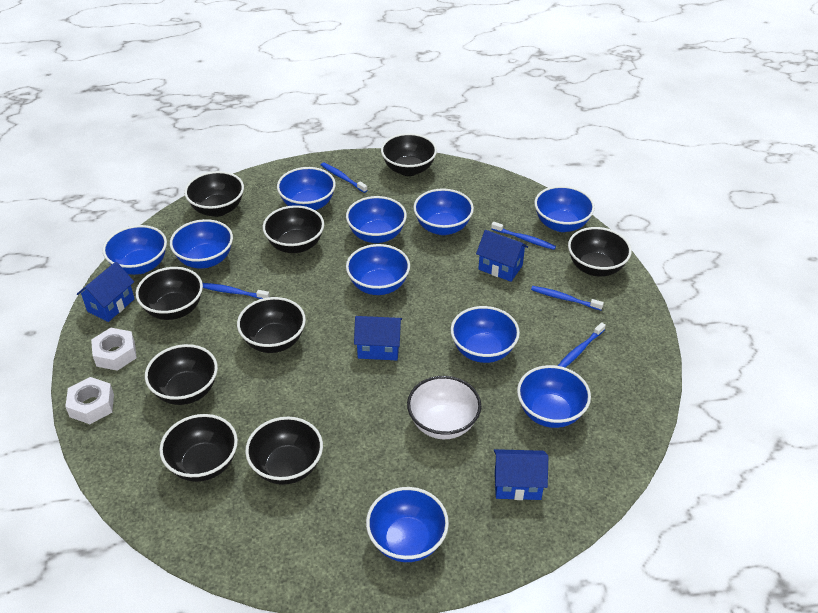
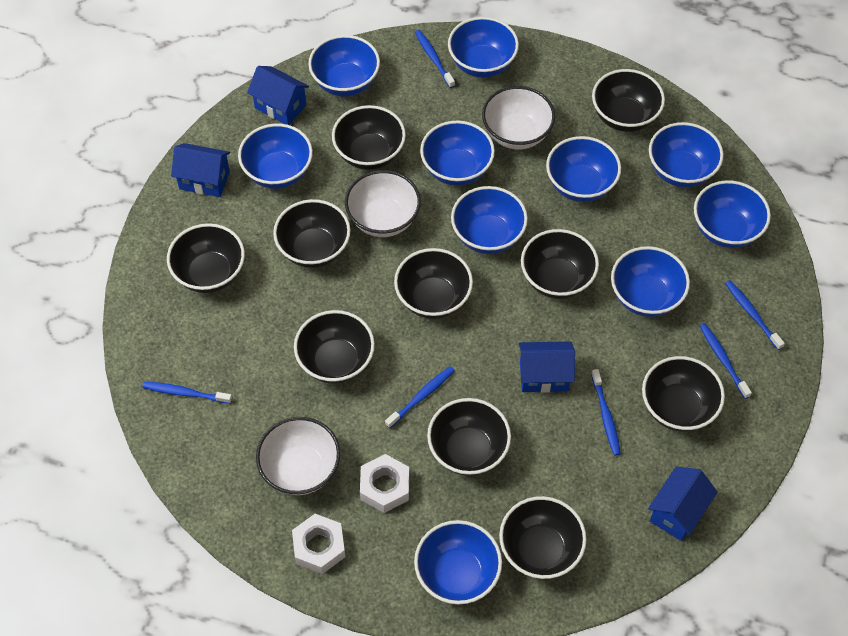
black bowl: [136,267,203,320] [145,344,218,405] [159,414,238,482] [184,171,244,217] [237,297,306,353] [245,417,323,485] [263,205,324,253] [381,133,437,176] [568,227,632,277] = 9 -> [167,223,245,293] [273,199,350,268] [294,310,375,384] [332,105,406,170] [394,248,473,319] [427,398,511,476] [499,496,587,579] [521,229,599,299] [592,69,665,132] [642,356,725,432] = 10
blue toothbrush: [203,283,270,299] [321,162,367,193] [491,222,556,250] [531,286,604,310] [558,322,606,367] = 5 -> [142,382,232,404] [385,366,455,428] [415,30,455,88] [591,369,621,455] [700,323,752,399] [725,280,785,350] = 6
white bowl: [407,376,481,439] = 1 -> [256,417,340,495] [345,170,421,237] [482,86,555,150] = 3

